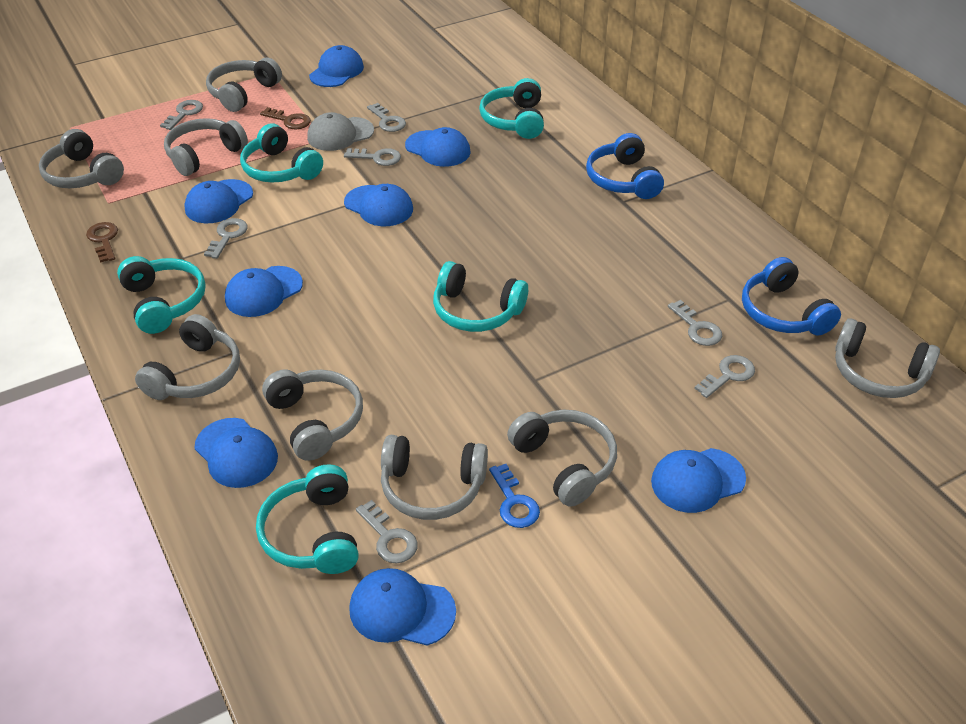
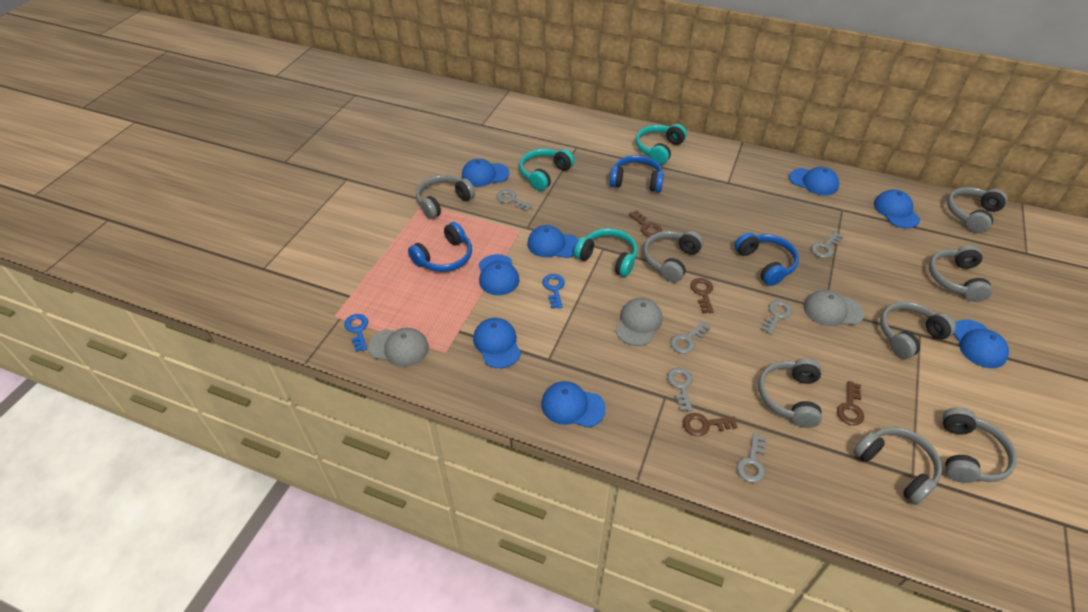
blue headphones: [586,133,664,199] [742,257,841,335] = 2 -> [408,222,472,272] [610,155,664,192] [735,232,799,286] = 3
blue key: [489,464,540,528] = 1 -> [344,314,368,352] [542,274,565,309] = 2
brown key: [86,222,118,263] [260,107,311,129] = 2 -> [629,210,662,237] [683,413,737,436] [690,278,714,313] [837,381,864,426] = 4
grey cap: [307,112,374,151] = 1 -> [368,328,429,367] [616,298,662,346] [804,290,864,326] = 3
grey key: [160,100,203,130] [204,218,248,259] [344,148,401,166] [356,500,418,564] [367,103,406,132] [668,300,722,346] [694,355,755,398] = 7 -> [496,190,533,212] [667,368,693,411] [670,321,710,354] [736,433,766,483] [761,300,792,335] [811,232,844,258] = 6
turquoise headphones: [117,256,206,334] [240,124,323,183] [256,464,359,574] [433,261,528,332] [479,78,544,139] = 5 -> [519,149,575,191] [574,228,637,277] [636,124,687,165] = 3

